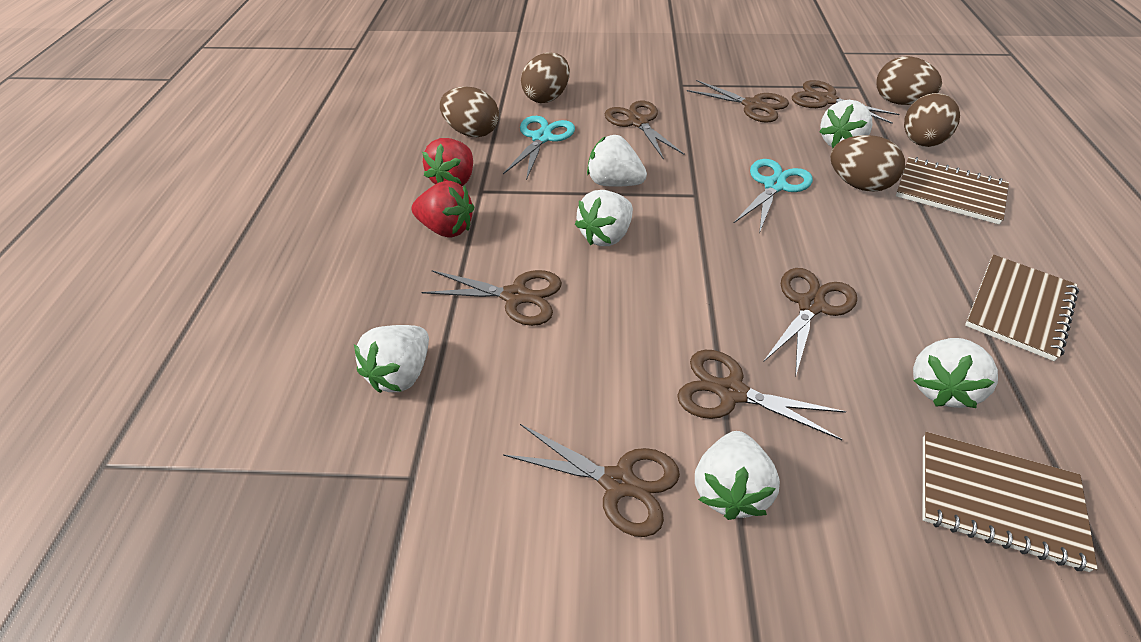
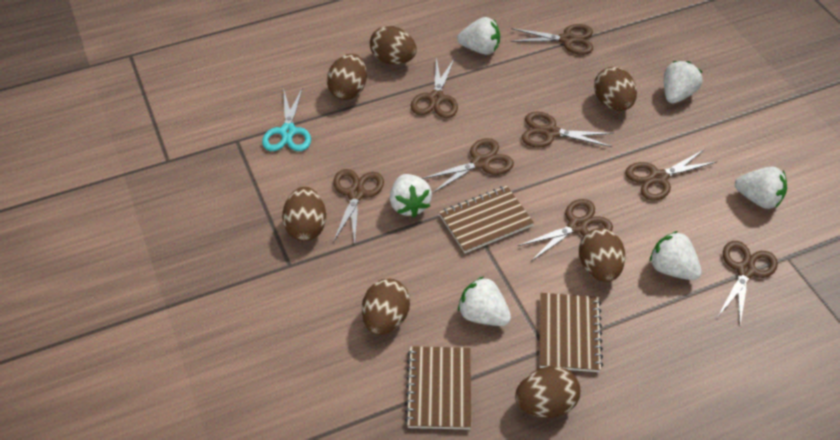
brown egg: [440,87,499,138] [521,52,570,103] [830,135,905,192] [877,56,942,105] [904,93,960,147] = 5 -> [282,187,326,241] [327,54,367,100] [362,279,410,335] [370,26,417,65] [515,366,580,418] [579,228,626,282] [594,67,637,111] = 7
brown scissors: [421,270,562,326] [503,424,680,537] [605,101,685,160] [677,350,846,440] [687,80,789,123] [763,268,857,378] [792,80,899,124] = 7 -> [333,169,384,244] [411,57,458,118] [422,138,514,193] [511,24,593,55] [518,199,613,262] [522,112,614,147] [625,149,718,201] [717,241,778,325] = 8
red strawberry: [412,181,474,238] [422,138,473,186] = 2 -> none = 0
turquoise scissors: [503,116,575,180] [733,159,813,233] = 2 -> [262,87,311,151] = 1

